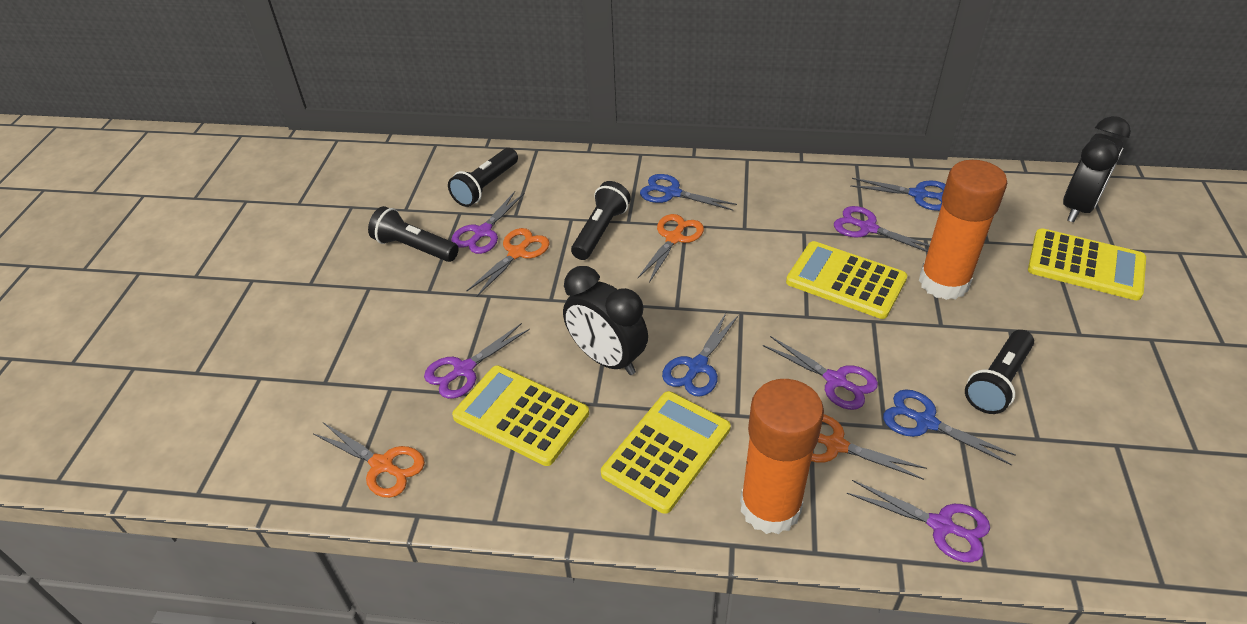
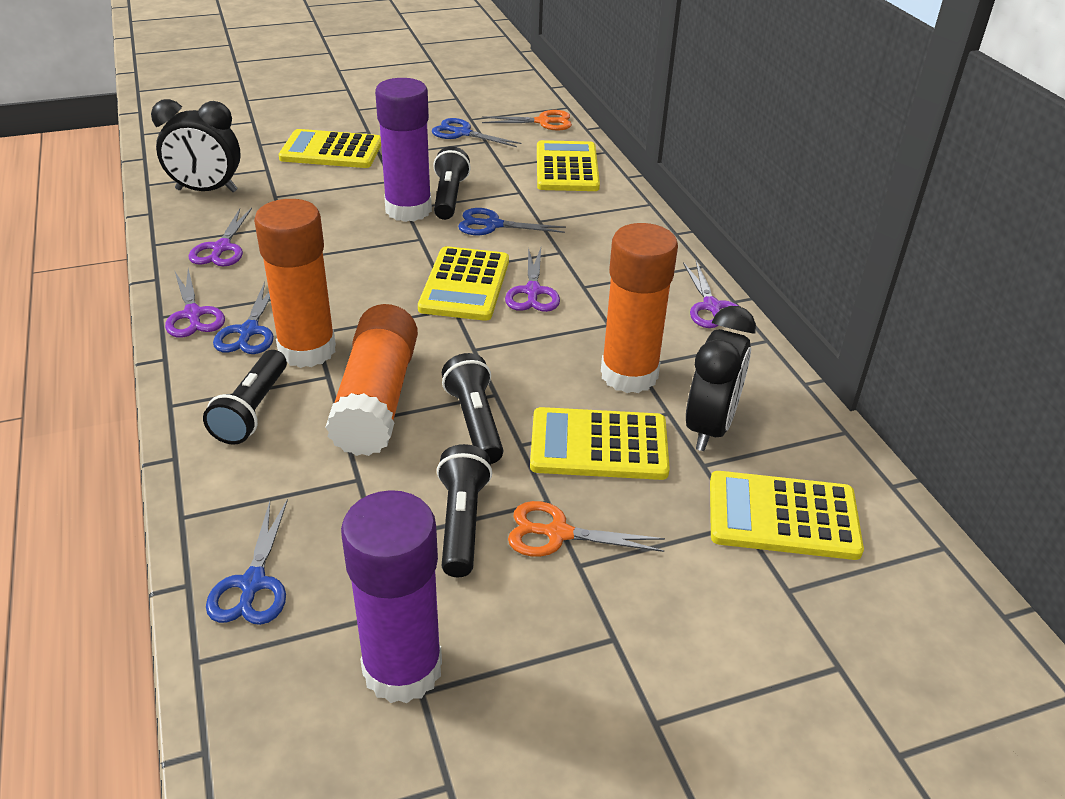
orange glue stick: [740,379,824,534] [919,160,1007,300] = 2 -> [254,199,336,368] [325,304,418,456] [601,223,678,393] = 3
orange scissors: [314,423,425,498] [467,228,550,296] [638,214,704,283] [811,414,927,480] = 4 -> [482,110,572,131] [508,501,665,557] = 2
purple glue stick: none = 0 -> [341,490,442,703] [375,78,432,222] = 2
purple scissors: [424,323,530,399] [451,191,524,254] [763,336,878,410] [834,206,930,252] [847,480,990,562] = 5 -> [165,269,225,338] [189,208,252,266] [505,247,560,312] [683,261,738,328] = 4
yellow calculator: [452,365,589,466] [601,391,731,514] [786,241,907,319] [1028,228,1146,300] = 4 -> [279,129,381,168] [418,246,509,321] [530,407,670,480] [537,140,600,191] [710,471,864,560] = 5

